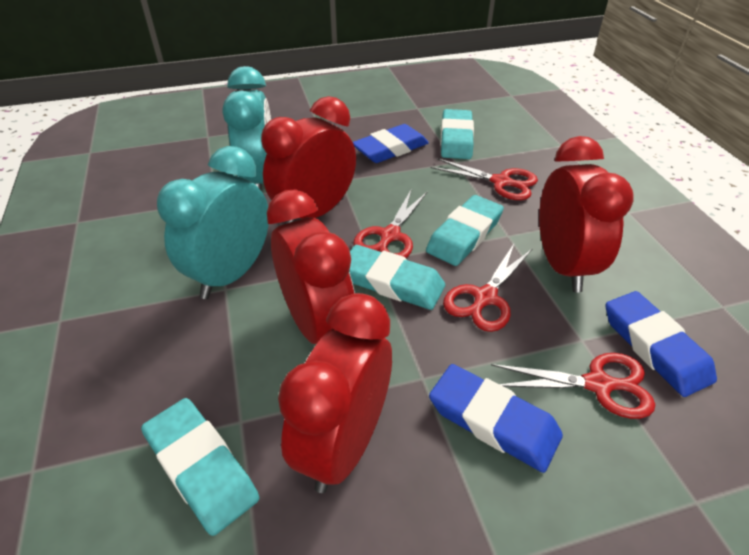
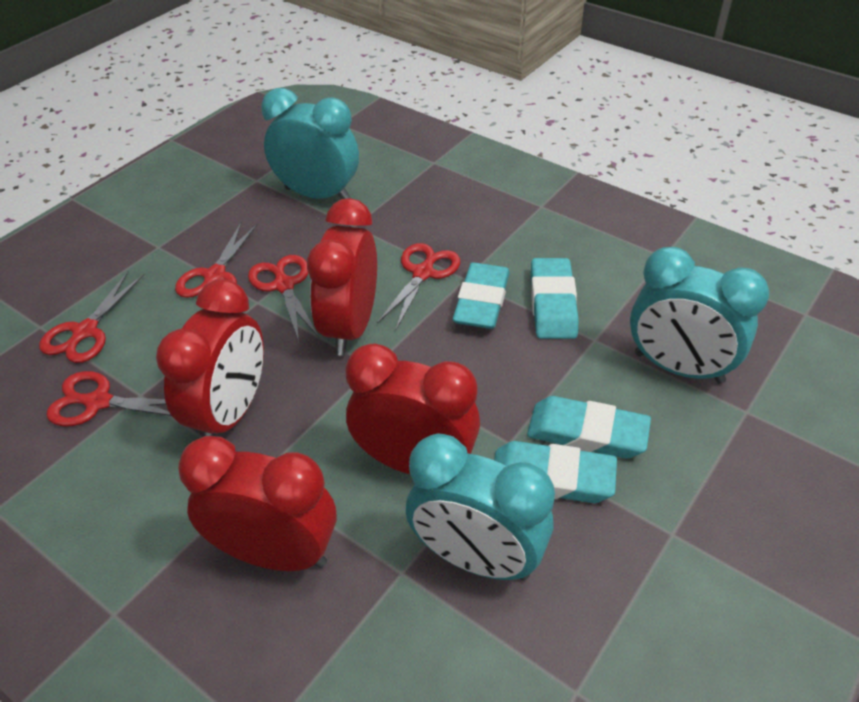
blue eraser: [353,124,429,163] [429,364,563,473] [606,291,717,397] = 3 -> none = 0
red scissors: [353,189,428,258] [431,158,538,200] [443,242,533,332] [491,353,655,419] = 4 -> [39,272,144,363] [47,371,171,427] [175,222,258,298] [248,255,319,341] [377,243,460,329] = 5
turquoise clock: [157,146,269,299] [223,66,271,191] = 2 -> [261,88,359,199] [406,433,555,580] [630,247,769,384] = 3

